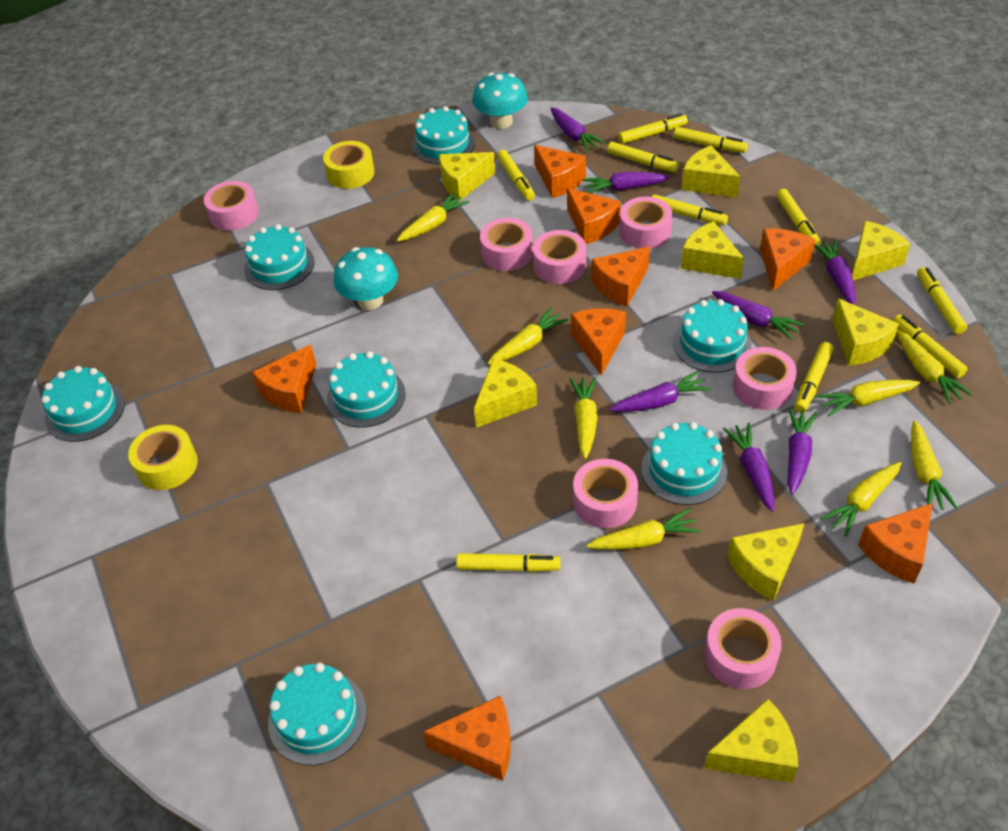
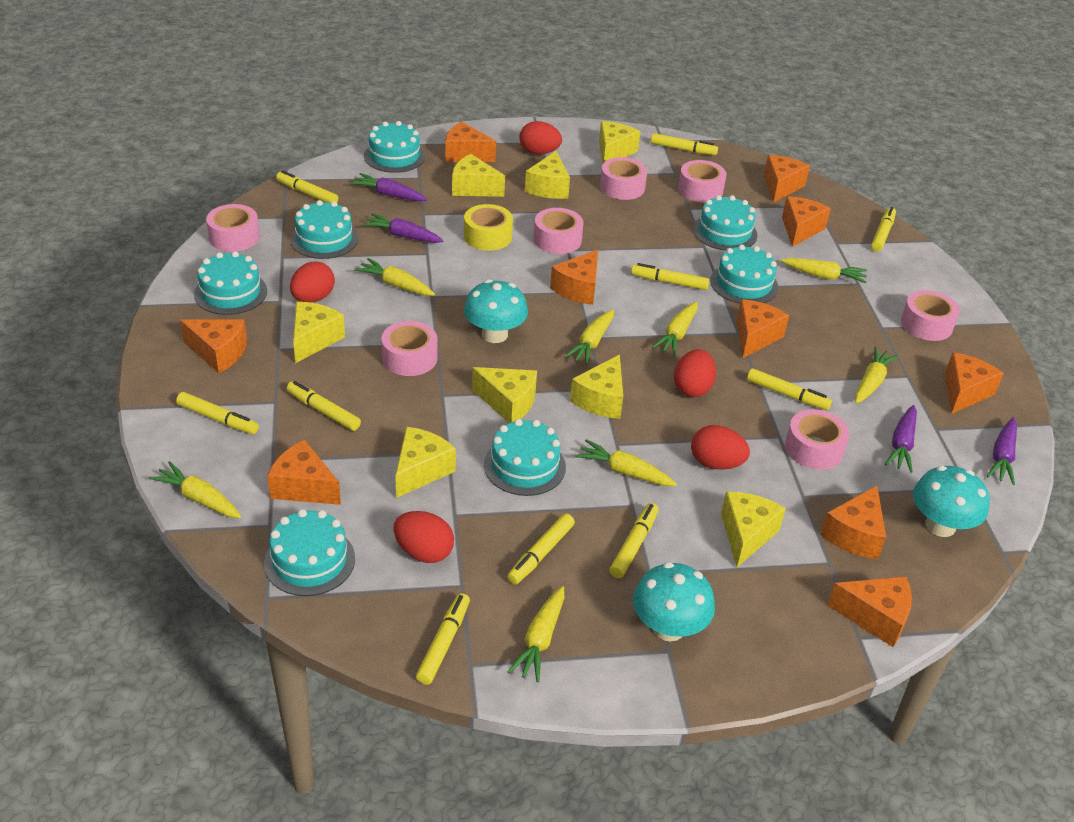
orange cheese: [252,345,316,413] [423,695,511,781] [534,145,586,198] [567,188,621,244] [571,308,626,376] [592,246,650,306] [760,229,815,291] [858,503,933,583] = 8 -> [180,319,247,373] [267,440,341,505] [445,122,496,162] [550,250,598,305] [737,299,789,358] [764,155,810,202] [782,196,831,247] [820,486,886,559] [827,577,912,647] [945,352,1004,414] = 10
purple carrot: [550,107,605,152] [583,172,670,193] [610,371,711,412] [712,291,804,340] [723,422,775,512] [788,408,817,495] [814,239,856,305] = 7 -> [350,173,427,202] [362,213,444,243] [885,405,917,473] [987,417,1017,485] = 4
red egg: none = 0 -> [290,261,335,302] [394,511,454,563] [519,121,562,154] [674,349,716,397] [691,425,750,470] = 5
turquoise mushroom: [334,247,398,310] [473,73,528,129] = 2 -> [464,279,528,343] [633,562,715,642] [913,466,990,537] = 3
yellow tape: [128,425,198,490] [323,141,374,189] = 2 -> [464,204,513,251] = 1

